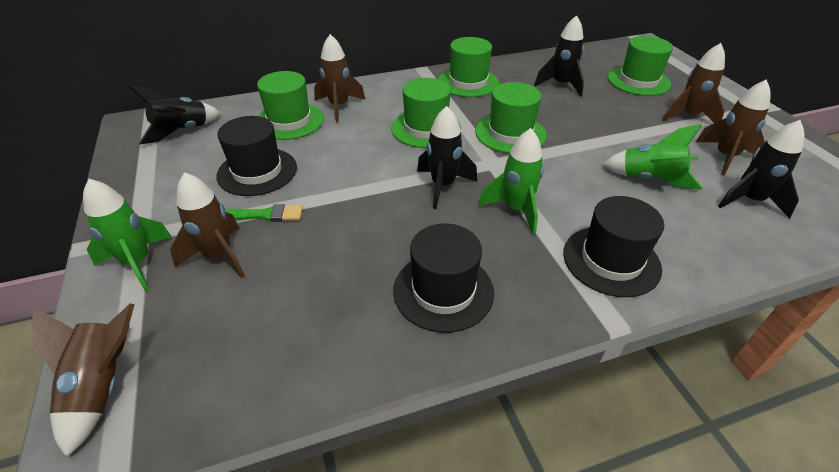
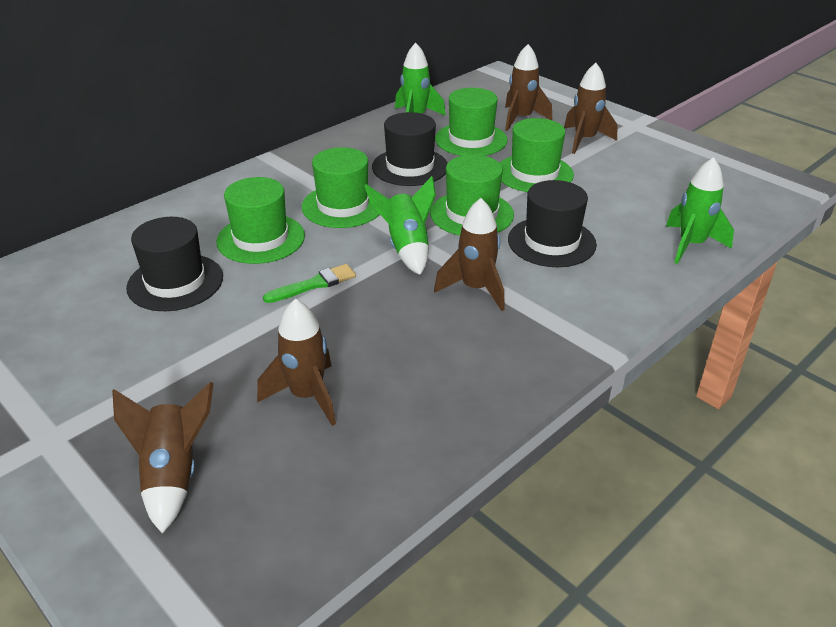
black rocket: [129,85,221,144] [417,106,477,209] [534,15,584,97] [718,120,804,219] = 4 -> none = 0

